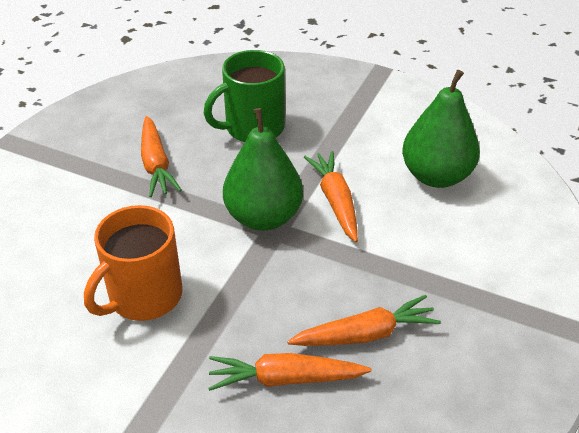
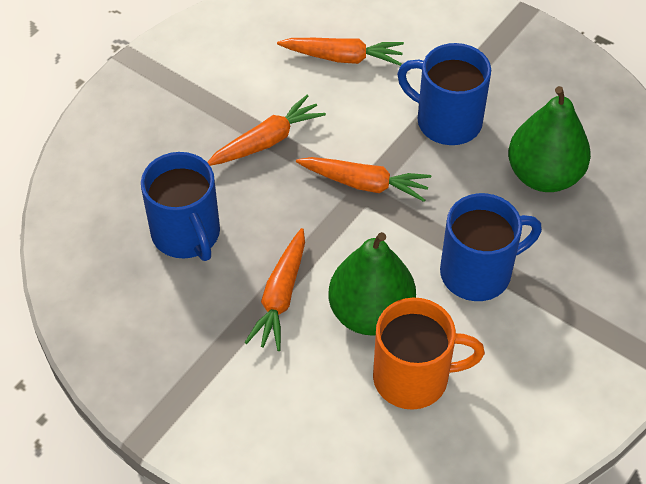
blue mug: none = 0 -> [141,152,220,261] [397,43,491,145] [440,193,542,301] = 3
green mug: [204,50,285,142] = 1 -> none = 0

